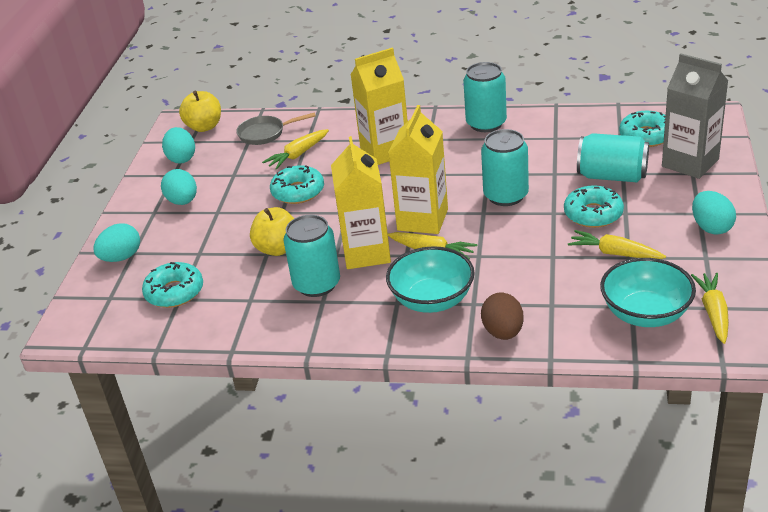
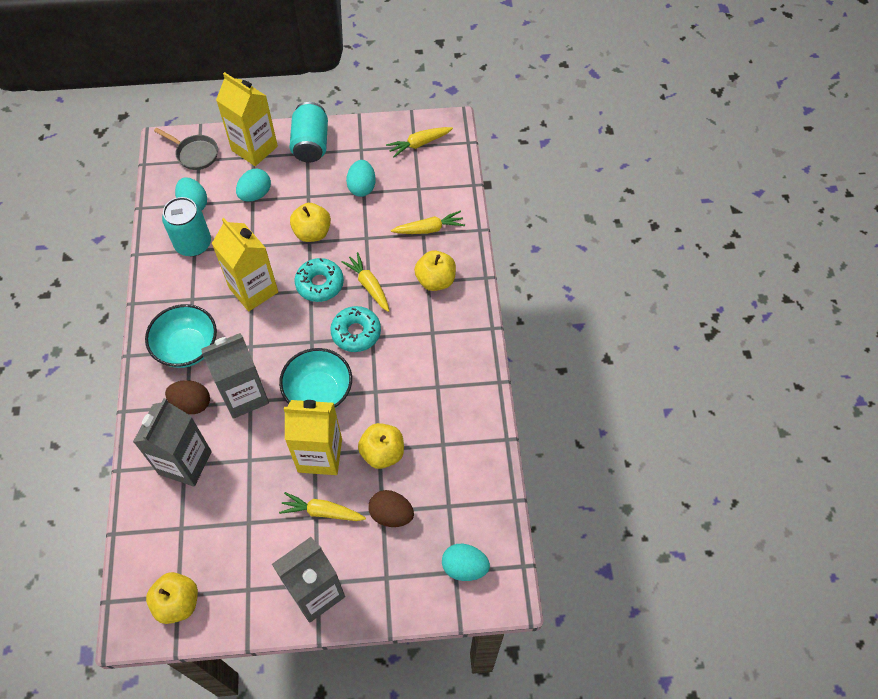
brown egg: [481,293,524,340] = 1 -> [165,380,210,414] [368,490,414,527] = 2
grey carton: [662,53,728,179] = 1 -> [133,398,212,487] [201,333,269,419] [272,537,345,623] = 3
turquoise can: [283,215,340,297] [463,62,507,132] [481,129,529,206] [577,133,649,182] = 4 -> [162,197,211,256] [290,102,328,163] = 2
turquoise donut: [142,262,203,308] [270,165,324,204] [564,185,624,228] [619,111,666,147] = 4 -> [295,258,344,302] [330,306,381,352] = 2
yellow apple: [179,91,221,132] [250,207,294,256] = 2 -> [146,572,198,624] [290,203,331,242] [358,423,404,469] [414,250,456,291] = 4

